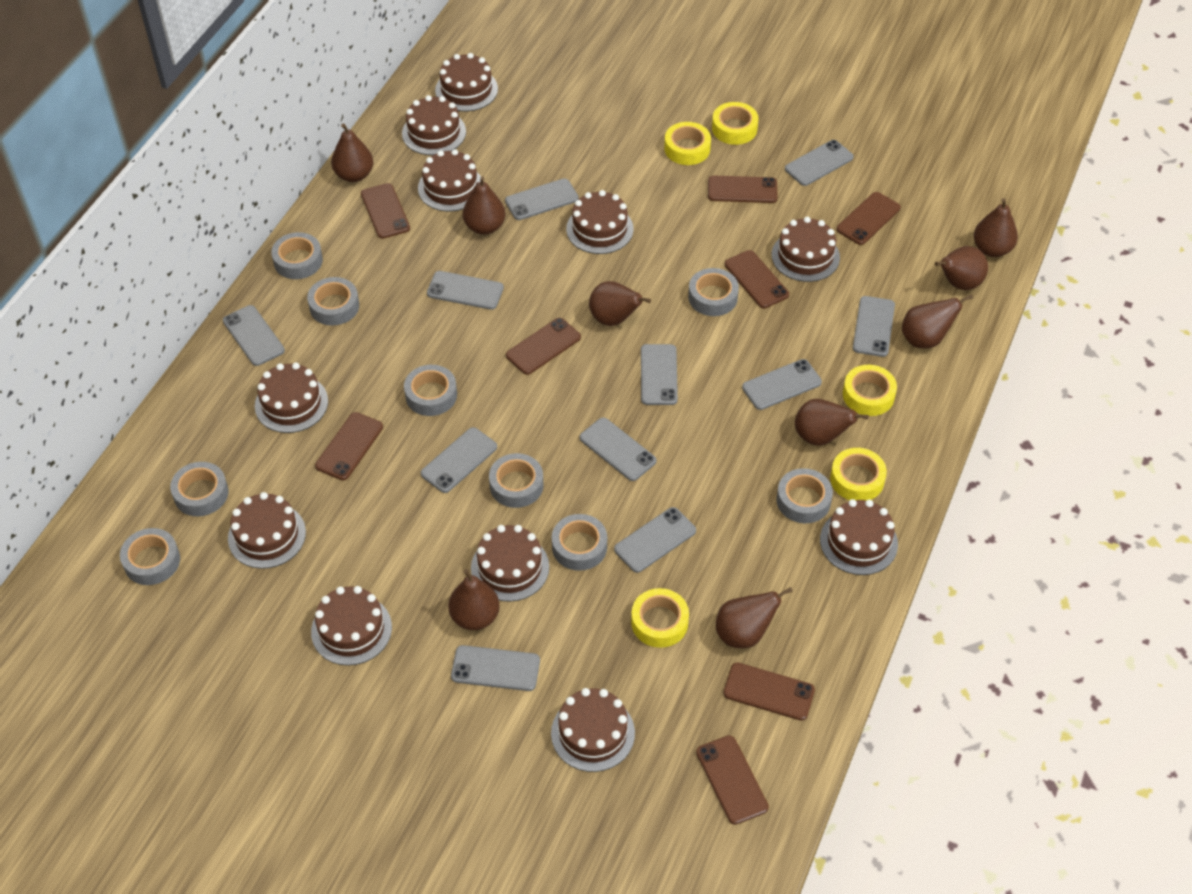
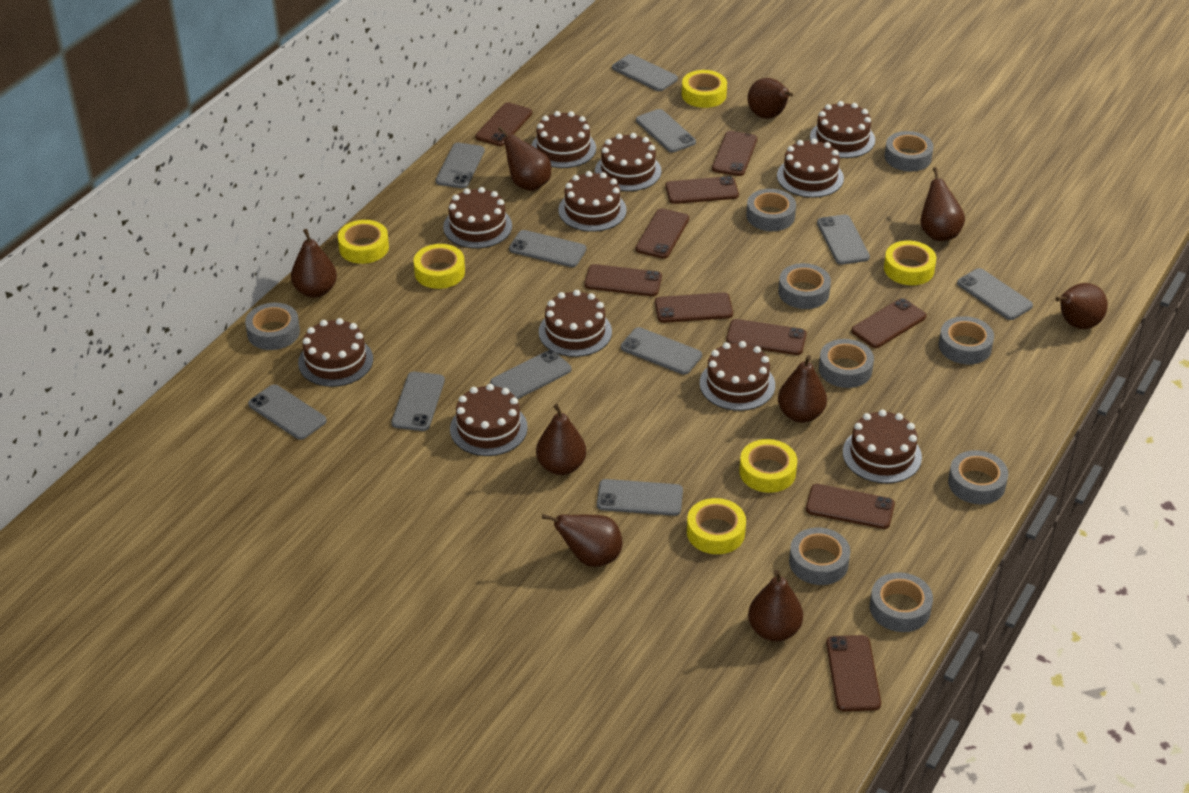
brown phone: [315,412,383,480] [361,183,410,239] [506,318,581,375] [696,735,769,825] [708,176,778,203] [723,663,815,721] [725,250,789,308] [836,192,901,245] = 8 -> [475,103,532,146] [584,264,662,296] [635,208,689,259] [655,292,733,323] [665,176,739,204] [712,131,757,176] [726,319,807,355] [806,484,895,529] [826,635,881,711] [851,298,926,348] = 10
yellow tape: [631,588,689,648] [664,122,711,165] [712,102,759,145] [830,448,887,501] [843,365,897,416] = 5 -> [338,220,389,264] [414,244,465,289] [682,70,727,108] [687,498,746,554] [739,439,797,493] [884,241,936,285] = 6

